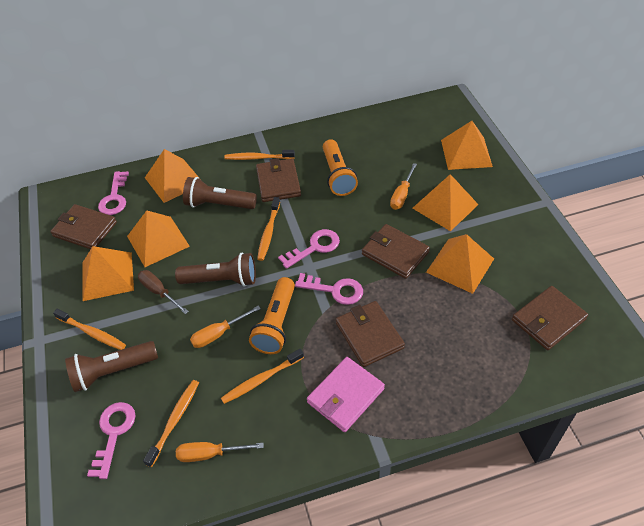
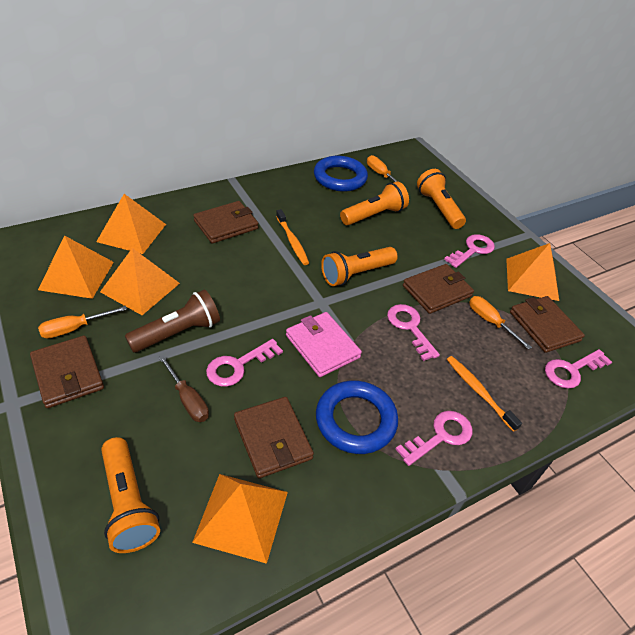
blue ring: none = 0 -> [314,156,368,192] [316,380,398,454] = 2
brown flashlight: [65,341,158,392] [175,252,256,287] [183,177,257,209] = 3 -> [125,289,220,353] = 1
orange flashlight: [249,277,295,354] [323,139,358,196] = 2 -> [101,437,160,553] [321,247,398,286] [340,181,409,225] [417,169,466,229] = 4
orange pyramid: [82,246,134,301] [127,210,190,267] [145,149,201,203] [412,174,479,231] [426,234,494,294] [441,121,493,170] = 6 -> [38,235,114,299] [96,194,166,254] [100,248,180,315] [192,474,288,564] [506,243,559,301] = 5
orange toothbrush: [53,309,126,350] [143,380,199,467] [221,349,304,404] [224,150,295,160] [257,197,280,261] = 5 -> [276,209,309,265] [447,356,522,432] = 2
pink key: [87,402,135,479] [98,171,129,215] [278,229,340,269] [295,273,363,305] = 4 -> [206,339,283,387] [387,304,440,361] [395,411,473,466] [444,234,495,268] [545,349,612,389] = 5

